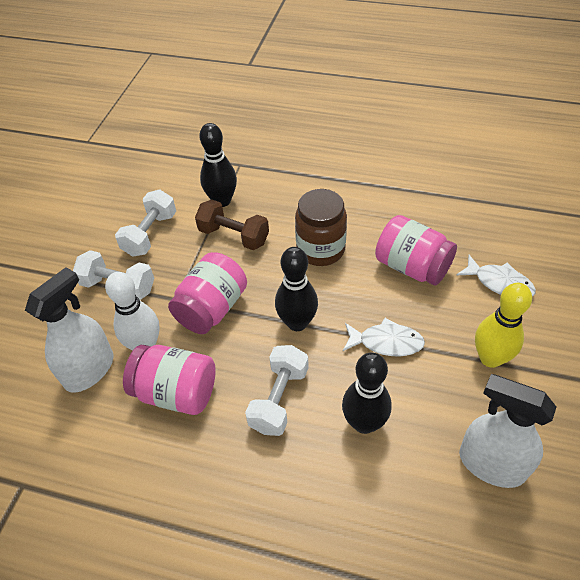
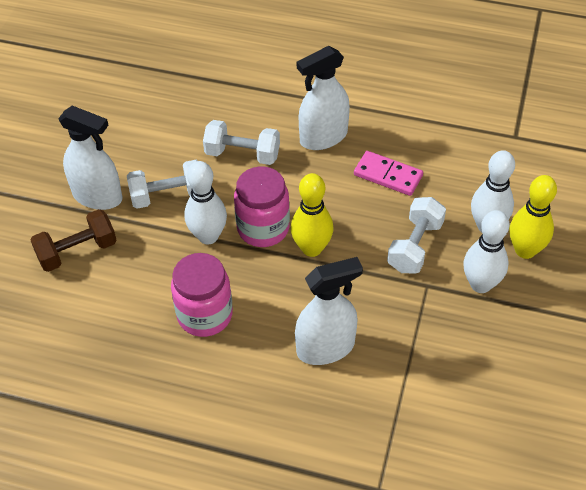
black bowling pin: [199,123,237,207] [275,247,318,331] [342,352,392,434] = 3 -> none = 0
brown jar: [295,189,347,266] = 1 -> none = 0
pink domino: none = 0 -> [354,151,423,196] = 1
pink jar: [123,345,216,415] [168,252,247,334] [375,215,457,285] = 3 -> [171,253,233,337] [234,167,290,247] = 2
white bowling pin: [105,272,160,351] = 1 -> [184,161,227,245] [464,210,509,293] [471,150,515,232] = 3
white fish: [343,318,425,356] [457,255,536,297] = 2 -> none = 0
white spray bottle: [25,267,113,393] [459,374,556,488] = 2 -> [58,105,122,210] [295,257,363,365] [297,46,350,150] = 3
yellow bowling pin: [475,283,532,368] = 1 -> [291,173,334,257] [509,175,557,259] = 2

